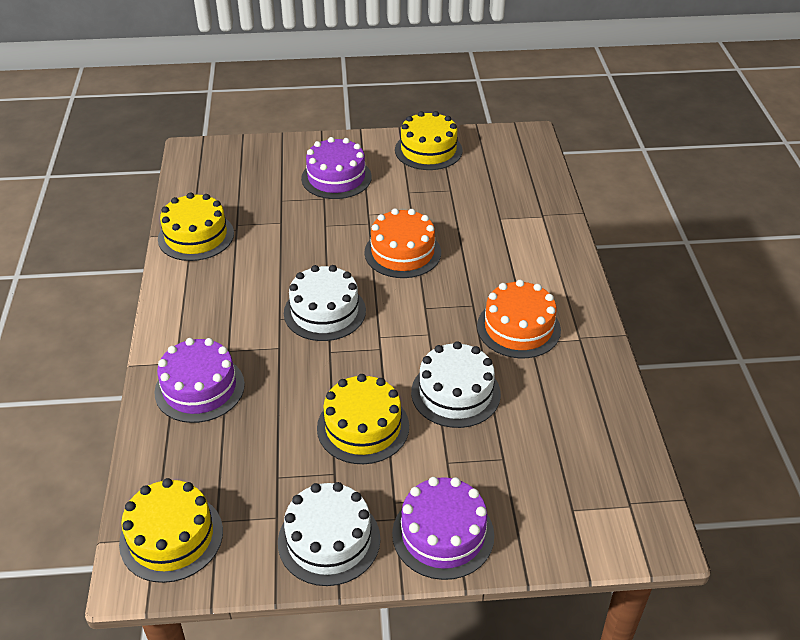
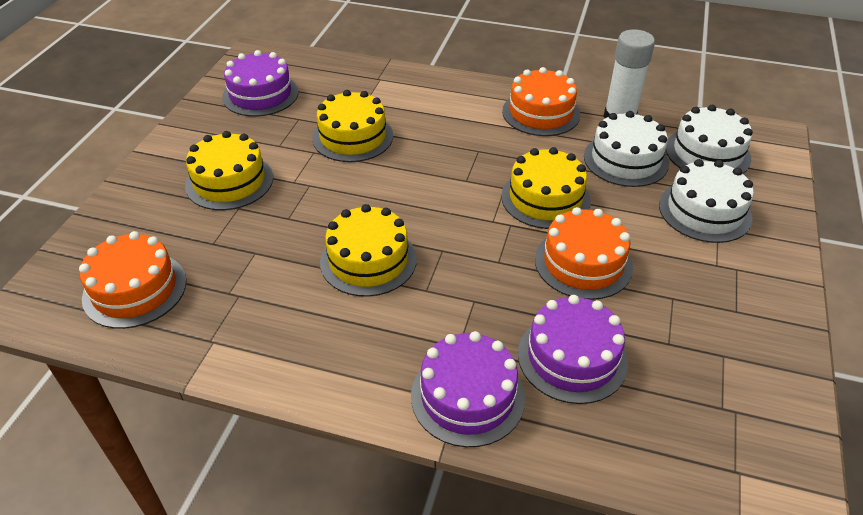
orange cake: [364,208,441,278] [477,280,561,358] = 2 -> [79,231,186,329] [502,67,580,136] [535,207,633,300] = 3
white glue stick: none = 0 -> [603,29,655,118] = 1

